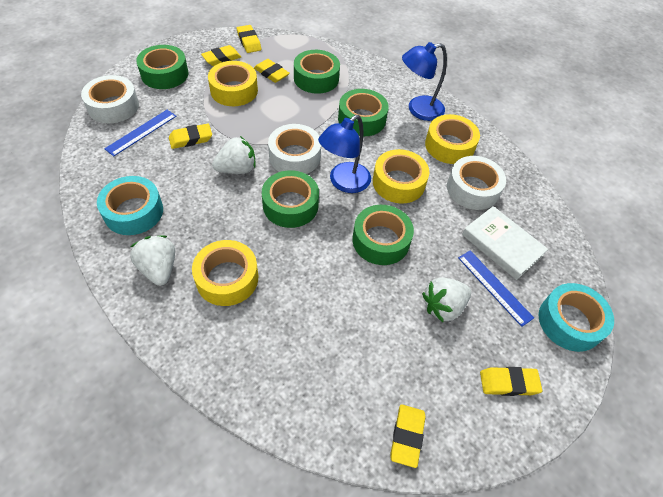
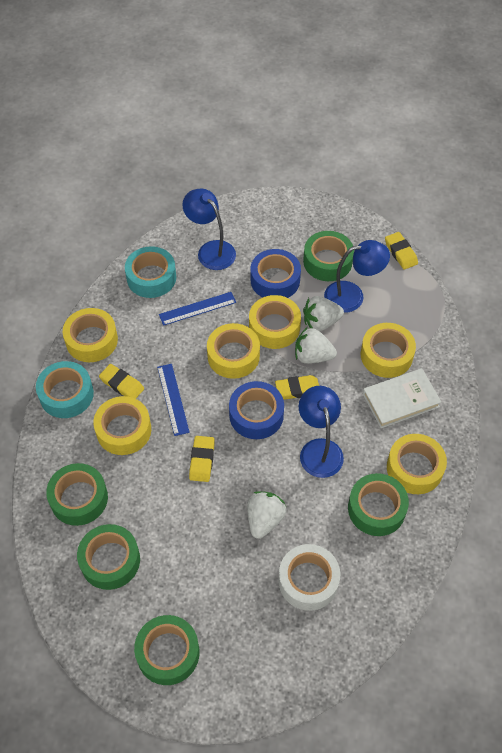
blue lamp: [318,115,371,193] [402,42,447,121] = 2 -> [182,189,236,270] [299,386,344,478] [324,240,390,313] = 3
blue tape: none = 0 -> [229,381,284,439] [251,249,301,298] = 2
white tape: [81,75,139,123] [268,124,321,174] [447,156,506,210] = 3 -> [278,544,340,611] = 1
yellow eraser: [169,124,212,149] [201,45,241,66] [237,25,261,53] [254,59,290,83] [391,405,426,468] [480,367,542,396] = 6 -> [99,364,144,399] [189,436,215,482] [275,375,319,400] [385,232,418,270] = 4
yellow tape: [192,240,258,306] [208,61,258,106] [373,149,429,204] [425,114,480,164] = 4 -> [63,308,118,362] [93,396,151,455] [207,323,260,379] [249,295,301,349] [361,323,416,378] [387,434,447,494] = 6

